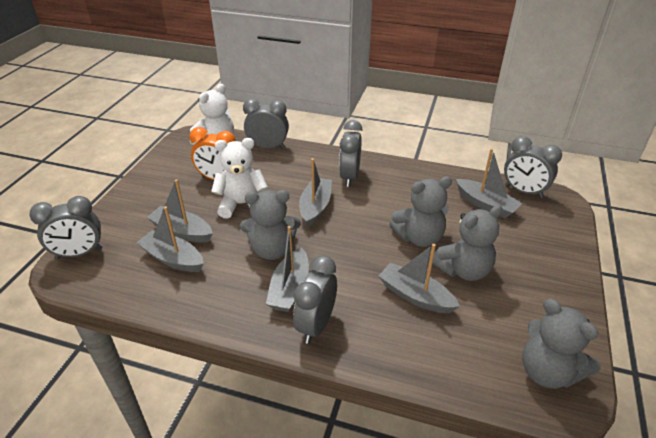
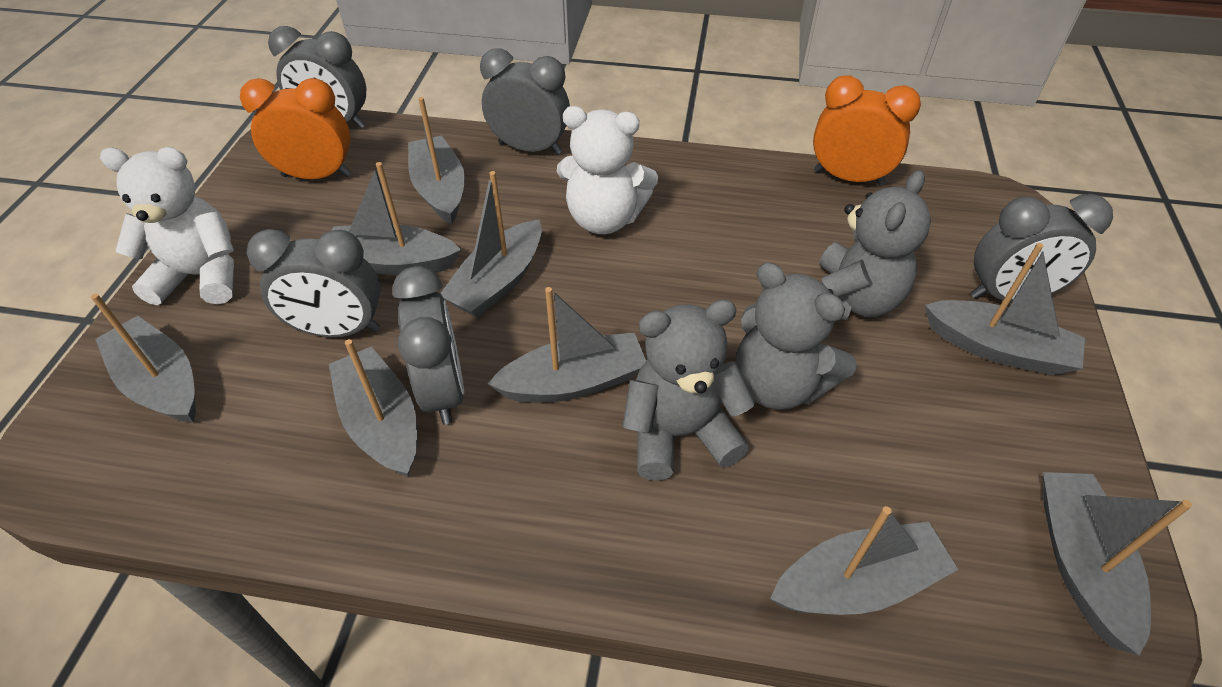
grey boat: [137,206,204,272] [147,179,213,242] [266,226,309,312] [299,158,332,227] [379,244,460,313] [456,148,522,218] = 6 -> [91,294,196,423] [329,339,417,477] [332,162,461,276] [408,97,465,224] [440,171,542,318] [488,287,646,402] [770,506,958,615] [925,243,1085,375] [1043,472,1192,656] = 9
grey teddy bear: [240,190,301,260] [389,176,452,247] [432,205,503,281] [522,299,601,389] = 4 -> [623,300,755,481] [736,262,857,410] [819,170,931,321] = 3
orange clock: [190,127,236,180] = 1 -> [240,78,351,179] [813,76,921,186] = 2

